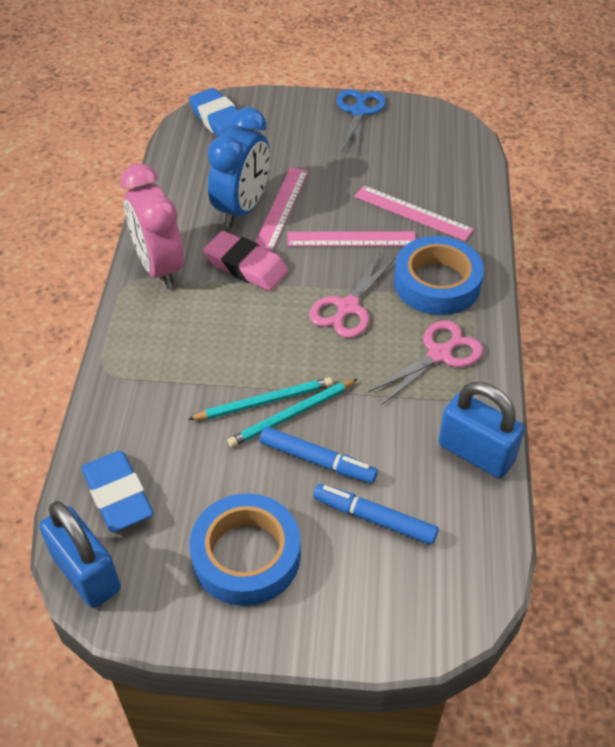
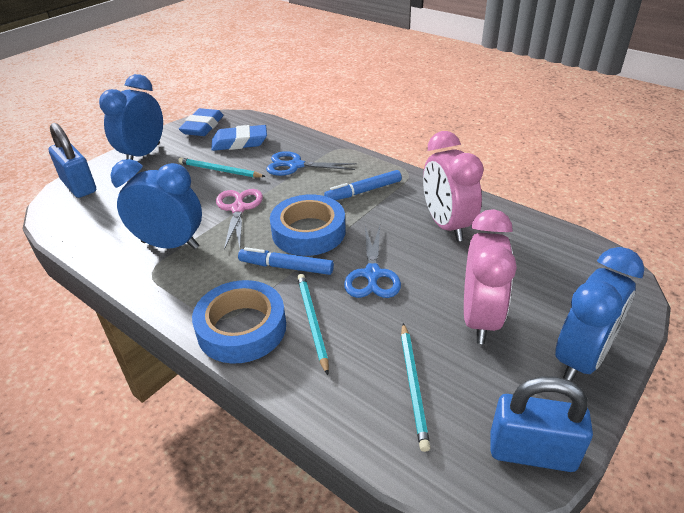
blue clock: [207,107,270,228] = 1 -> [99,74,163,160] [110,159,202,249] [555,247,644,382] = 3
blue scissors: [337,89,386,153] = 1 -> [266,151,357,176] [344,226,401,298] = 2
pink clock: [121,163,184,289] = 1 -> [423,131,484,242] [464,209,517,344] = 2
pink eraser: [203,231,289,291] = 1 -> none = 0
pink ruler: [255,167,308,251] [287,231,416,246] [354,186,474,241] = 3 -> none = 0
pink scissors: [309,252,396,338] [368,320,483,405] = 2 -> [216,189,263,250] = 1
turquoise pencil: [188,377,333,420] [227,379,358,447] = 2 -> [178,158,266,178] [297,274,329,375] [401,323,431,452] = 3

